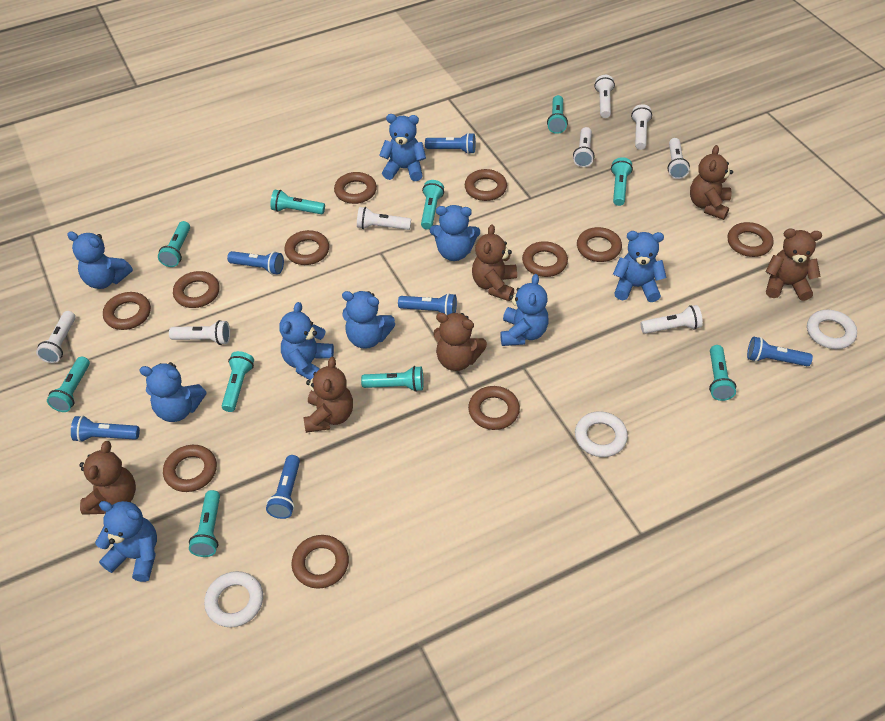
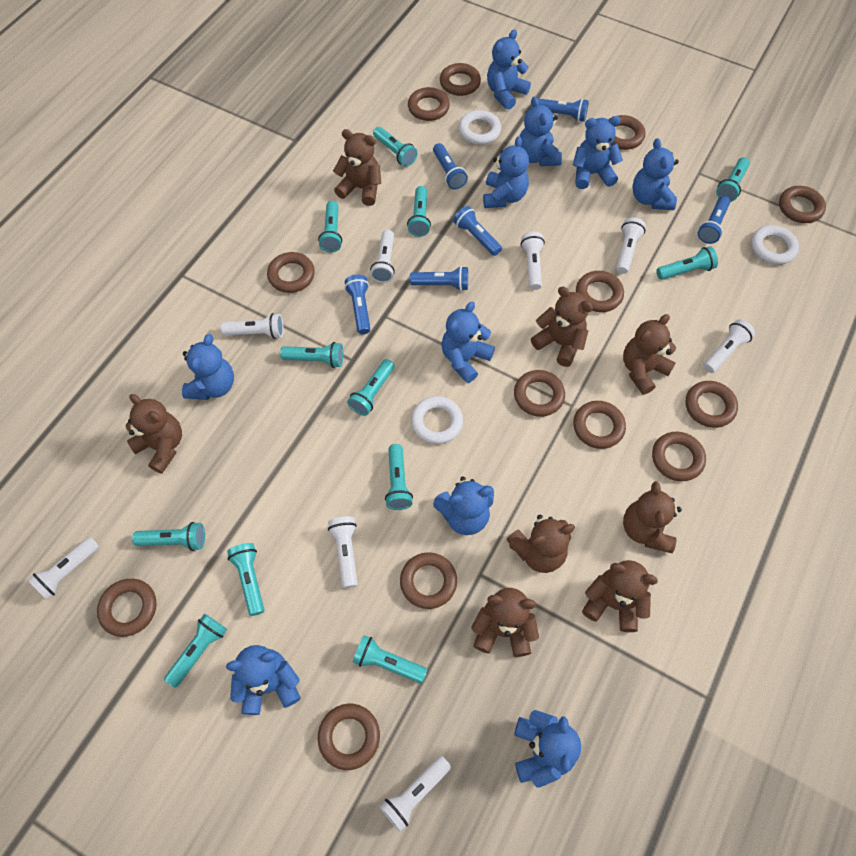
blue teddy bear: [67,231,133,289] [95,501,157,582] [139,362,207,422] [279,302,334,380] [342,291,396,349] [379,114,426,181] [430,205,480,261] [500,274,549,346] [613,231,667,302] = 9 -> [182,334,234,400] [226,645,301,715] [433,476,494,535] [441,302,495,383] [483,136,529,208] [487,29,531,110] [514,710,581,788] [520,96,562,166] [573,116,623,189] [632,138,679,210] = 10
brown ring: [103,292,151,330] [163,445,217,492] [173,271,220,308] [284,230,329,265] [291,535,349,589] [334,172,377,204] [465,169,507,201] [468,386,520,430] [522,241,568,277] [577,227,622,262] [728,222,774,257] = 11 -> [97,579,157,637] [267,252,315,293] [318,704,380,770] [400,552,457,609] [408,87,450,121] [440,63,481,96] [514,370,565,417] [573,401,626,449] [576,271,624,312] [608,115,645,150] [652,432,706,481] [686,381,738,428] [779,186,826,223] = 13
brown teddy bear: [79,441,136,515] [304,357,353,433] [433,313,487,371] [472,224,517,301] [690,145,733,220] [766,229,822,301] = 6 -> [125,394,182,474] [333,129,381,206] [471,588,539,657] [506,515,575,573] [531,287,593,367] [582,560,658,632] [623,314,676,395] [623,481,682,553] = 8
turquoise flashlight: [47,357,90,412] [158,221,190,267] [189,490,220,557] [222,351,254,412] [270,190,325,214] [361,366,423,392] [421,180,444,229] [547,95,568,134] [611,157,633,206] [709,345,736,401] = 10 -> [132,522,205,551] [164,614,227,688] [227,543,264,616] [280,342,344,368] [318,201,342,252] [347,359,395,416] [353,635,428,683] [373,127,418,167] [385,444,413,510] [407,186,431,237] [656,246,718,280] [716,157,750,202] = 12

